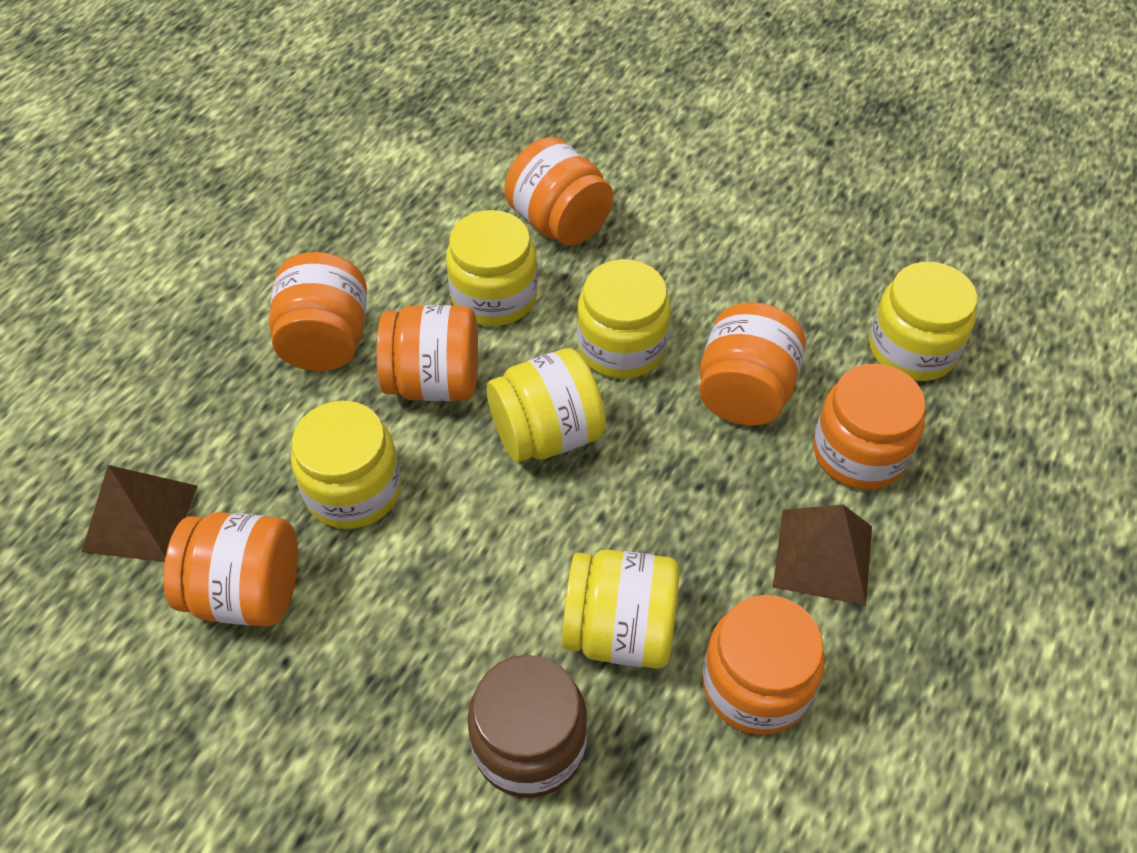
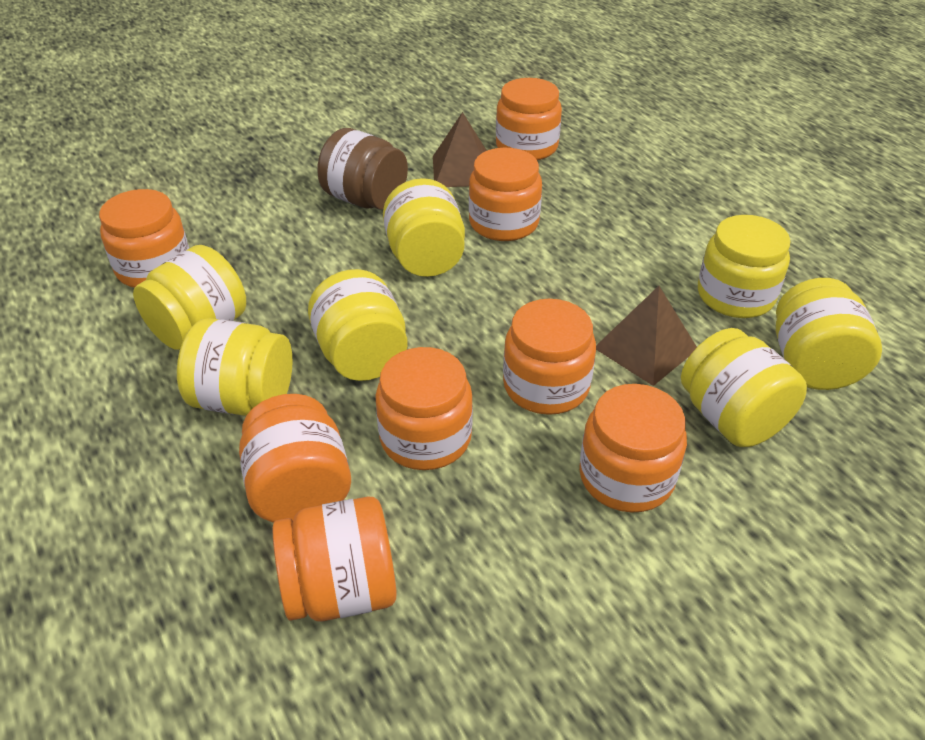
orange jar: [164,512,298,626] [269,252,367,371] [377,305,478,401] [504,137,613,246] [699,302,806,426] [702,595,825,735] [813,364,925,490] = 7 -> [99,189,189,288] [239,394,351,523] [273,497,397,622] [375,347,473,470] [469,148,542,241] [496,78,562,160] [503,299,596,415] [579,384,687,513] = 8
yellow jar: [291,401,401,529] [446,210,537,326] [486,348,606,462] [562,549,680,669] [577,259,671,379] [869,262,977,381] = 6 -> [133,245,246,350] [177,318,293,416] [308,269,408,381] [383,178,465,277] [681,328,807,447] [698,215,791,318] [776,278,882,390] = 7

